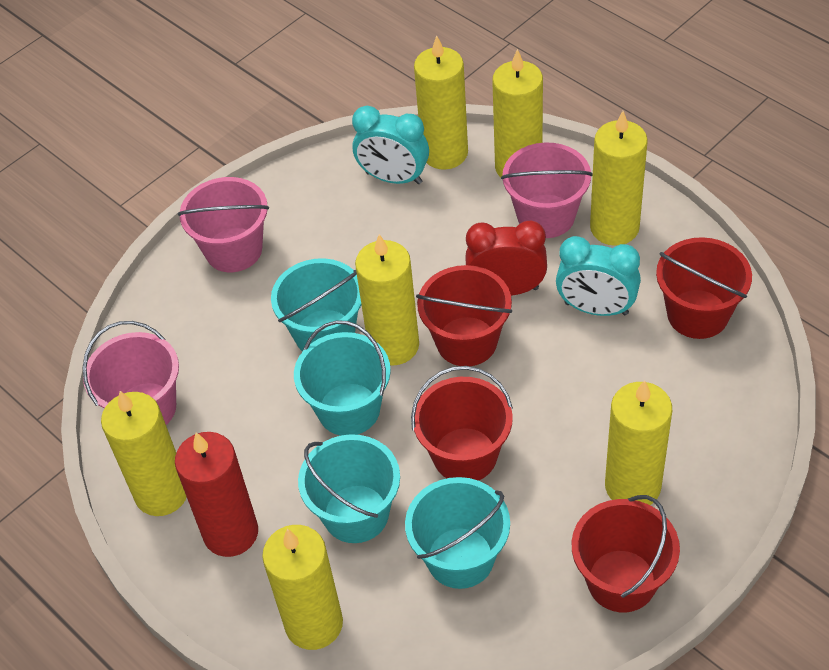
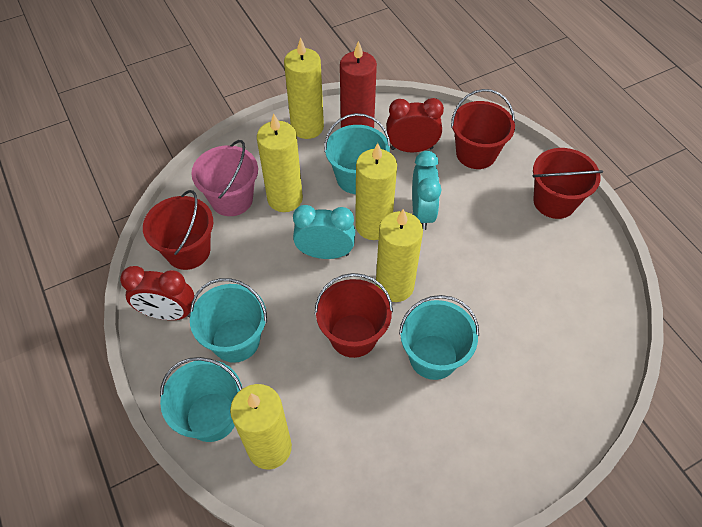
pink bucket: [83,321,179,425] [178,177,269,272] [501,143,593,238] = 3 -> [191,140,258,216] = 1
red clock: [466,221,547,296] = 1 -> [120,266,194,320] [386,98,444,152] = 2
yellow candle: [101,391,187,516] [262,525,343,650] [355,234,419,366] [414,36,468,170] [492,49,543,178] [590,111,648,246] [605,380,672,505] = 7 -> [230,384,292,470] [257,113,303,212] [284,38,324,139] [355,143,397,240] [376,209,423,302] = 5

